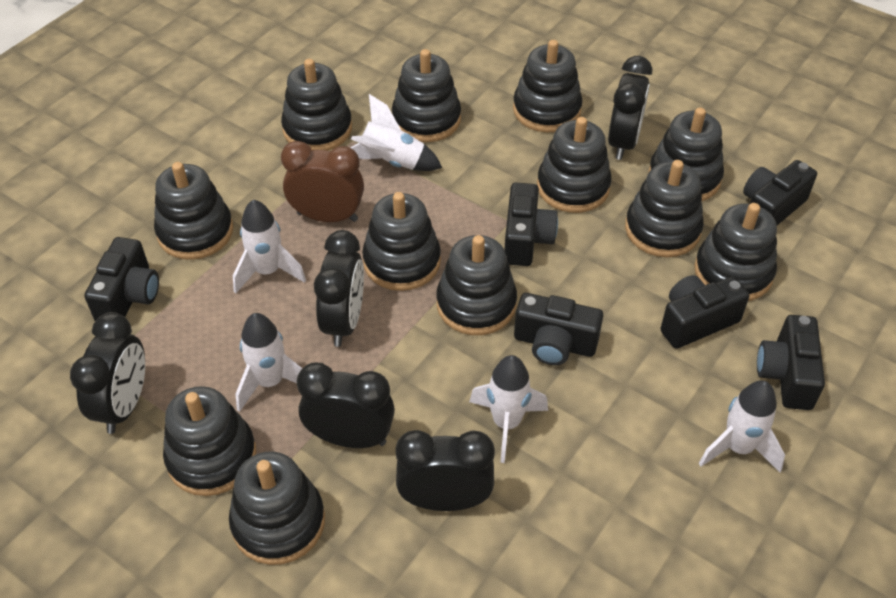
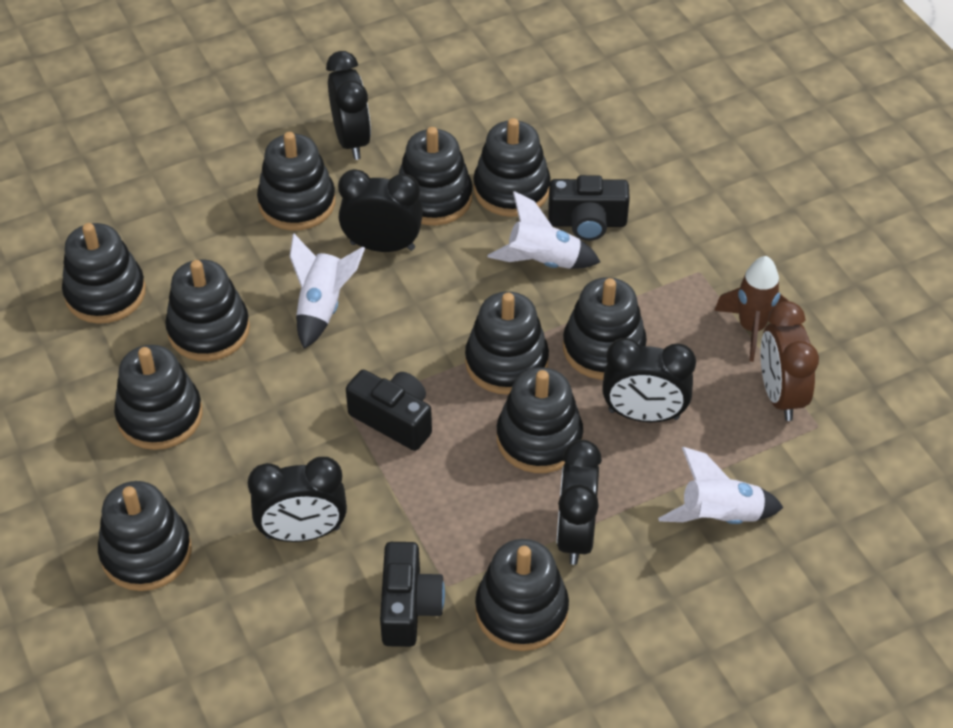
black camera: [84,237,159,321] [504,182,558,266] [514,293,603,365] [661,275,749,349] [743,160,817,225] [757,315,825,410] = 6 -> [346,369,432,451] [380,542,445,647] [548,175,630,241] = 3
black stacking toy: [154,162,233,260] [163,386,256,496] [229,451,325,565] [281,59,352,151] [362,192,441,291] [392,49,461,142] [436,235,517,335] [513,40,583,132] [537,117,612,213] [625,160,704,257] [648,107,724,201] [694,203,777,301] = 12 -> [62,223,146,324] [98,481,192,591] [114,345,202,450] [165,259,250,361] [257,132,336,230] [399,127,472,225] [465,291,549,395] [473,118,551,217] [475,539,569,651] [497,367,583,473] [563,277,647,380] = 11
brown rocket: none = 0 -> [714,256,789,362] = 1
white rocket: [233,199,306,294] [235,313,303,412] [350,94,442,171] [469,355,548,463] [699,380,785,473] = 5 -> [290,233,365,349] [488,191,600,269] [658,447,783,524] = 3

